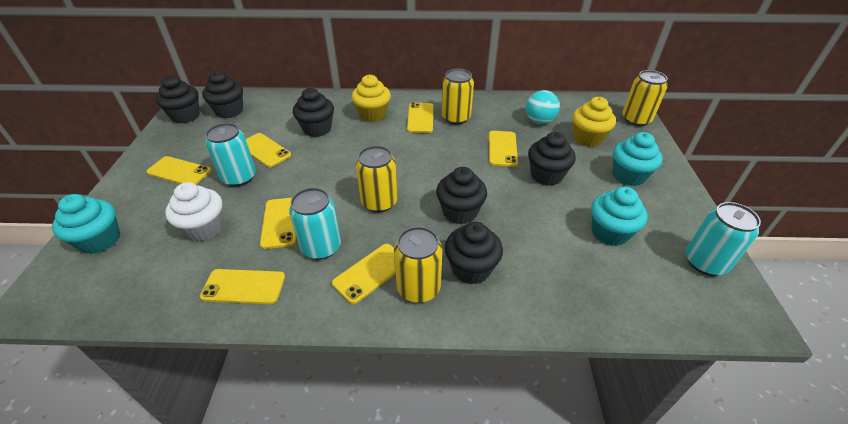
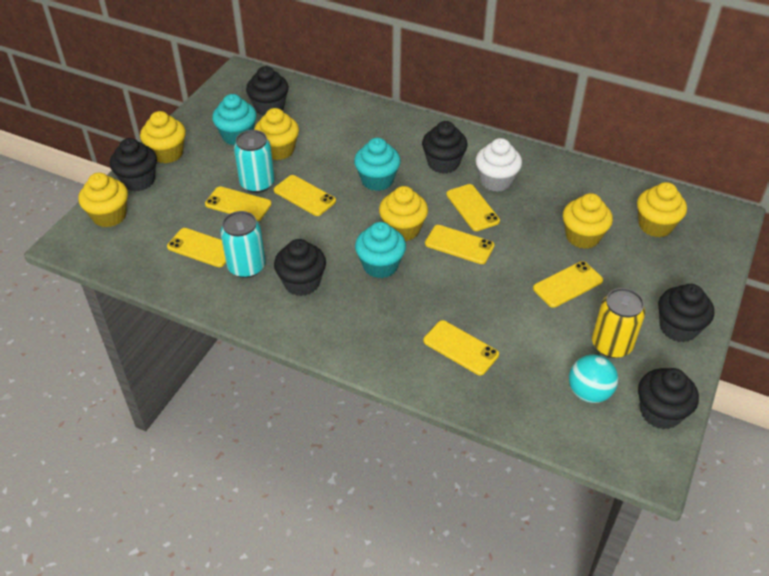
turquoise can: [205,123,256,187] [289,188,341,260] [686,202,761,276] = 3 -> [220,211,266,278] [234,130,275,193] = 2
yellow can: [356,146,398,212] [394,226,442,303] [442,69,474,125] [622,70,668,126] = 4 -> [592,288,645,358] = 1
yellow cupcake: [351,74,391,122] [572,97,616,147] = 2 -> [78,173,128,227] [140,111,186,164] [254,108,299,160] [379,186,428,241] [563,193,613,249] [637,182,687,237] = 6

